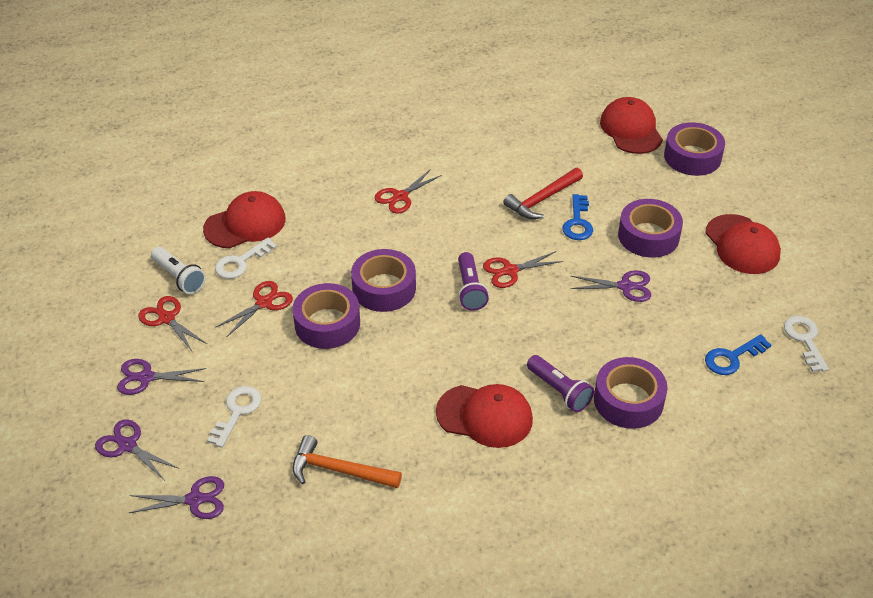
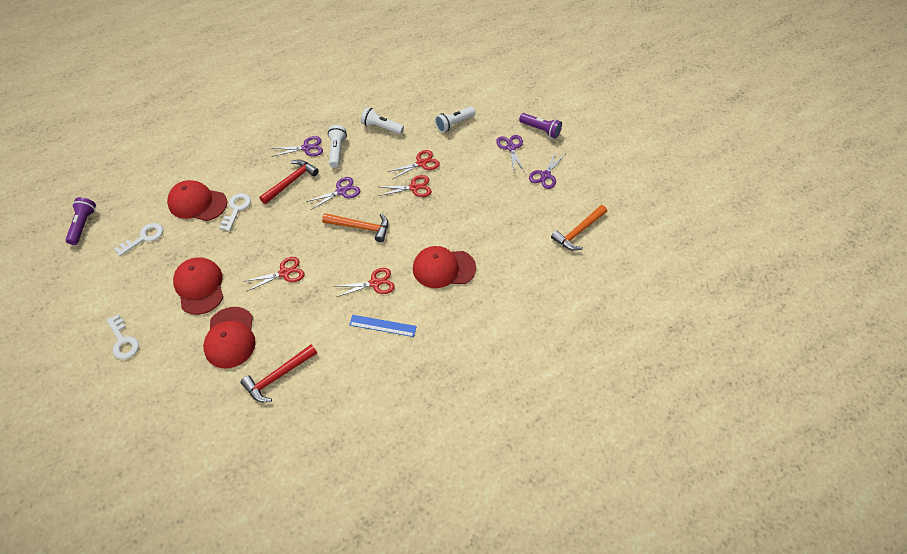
blue key: [562,194,593,240] [705,334,771,375] = 2 -> none = 0
blue ruler: none = 0 -> [349,315,417,337] = 1
orange hammer: [292,435,402,488] = 1 -> [322,213,388,242] [551,205,607,251] = 2
purple tape: [292,283,360,349] [351,249,416,312] [594,357,668,429] [618,199,683,258] [664,122,725,176] = 5 -> none = 0
red hammer: [503,168,583,219] = 1 -> [240,344,317,402] [260,160,319,204] = 2
white flashlight: [151,247,206,294] = 1 -> [328,125,347,168] [361,107,404,134] [435,106,476,132] = 3

